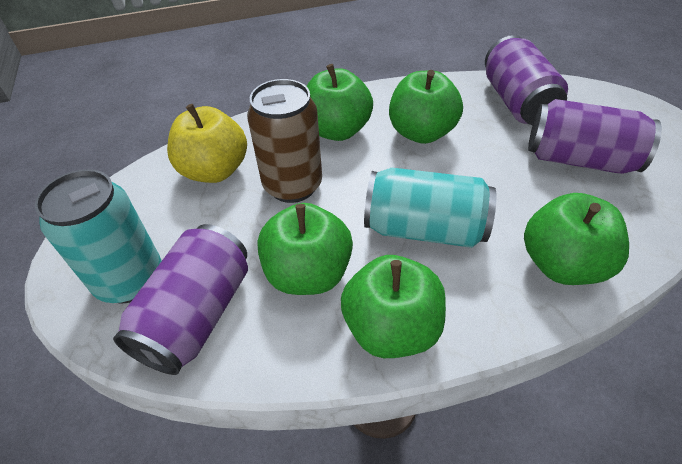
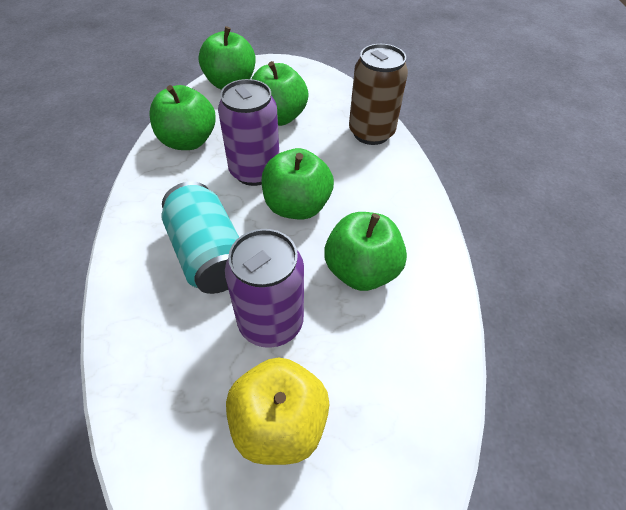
purple can: [113,224,248,375] [485,35,568,125] [528,99,662,174] = 3 -> [218,79,279,186] [225,229,304,348] = 2
turquoise can: [35,169,162,304] [364,167,496,248] = 2 -> [161,181,239,294] = 1

